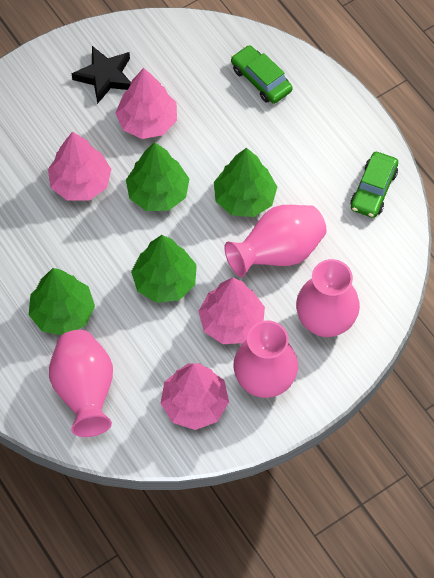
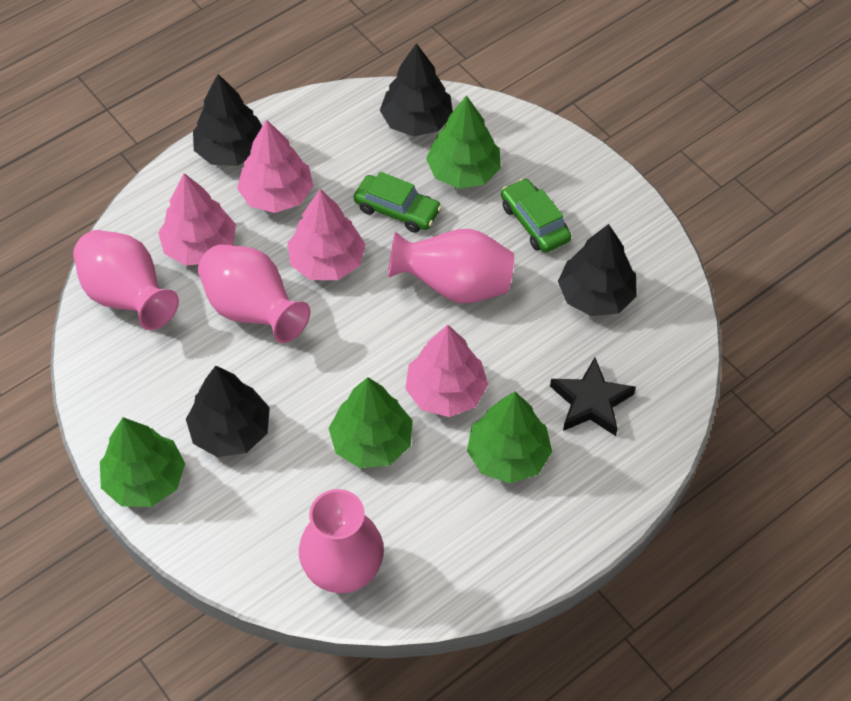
black tree: none = 0 -> [186,366,270,457] [193,74,262,166] [380,43,453,136] [558,224,637,316] = 4

